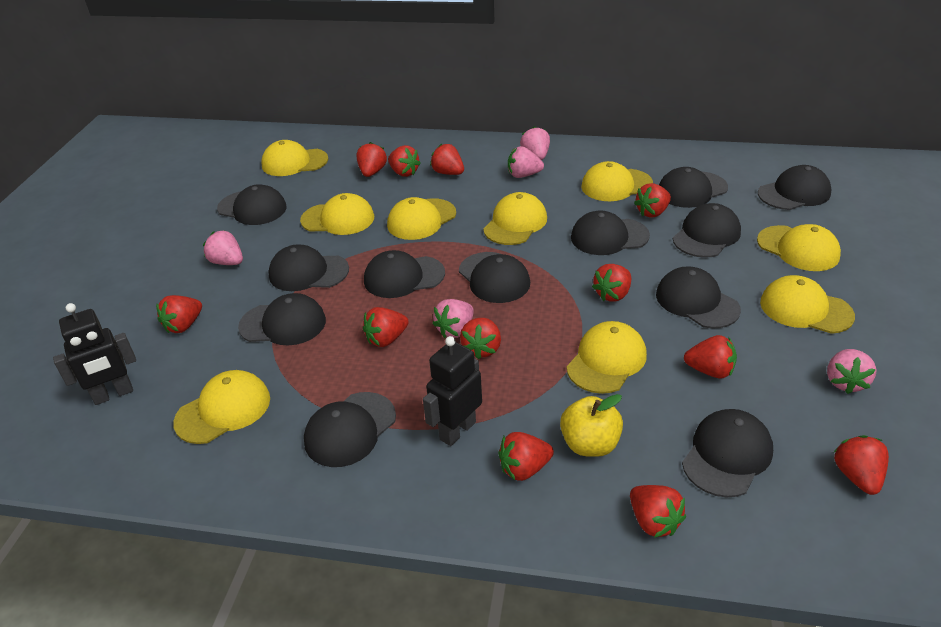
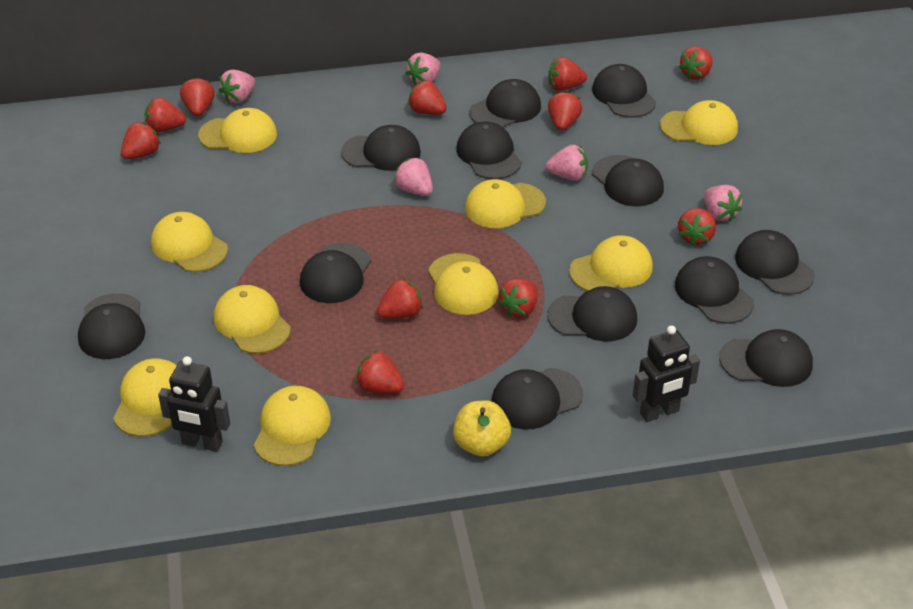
red strawberry: [156,295,202,333] [356,142,387,177] [363,307,409,347] [388,145,421,177] [430,144,464,175] [460,318,501,360] [498,432,554,481] [592,264,631,302] [630,485,686,538] [634,183,671,218] [684,335,737,378] [833,435,889,495] = 12 -> [121,122,161,159] [144,97,186,132] [180,77,215,116] [356,350,405,393] [377,278,423,319] [408,80,447,114] [498,278,538,317] [548,57,587,91] [548,91,582,130] [678,208,716,246] [679,46,713,80] = 11

